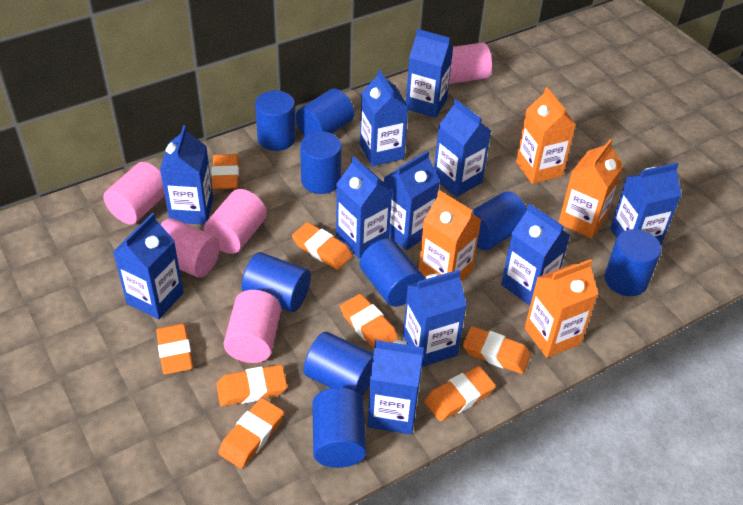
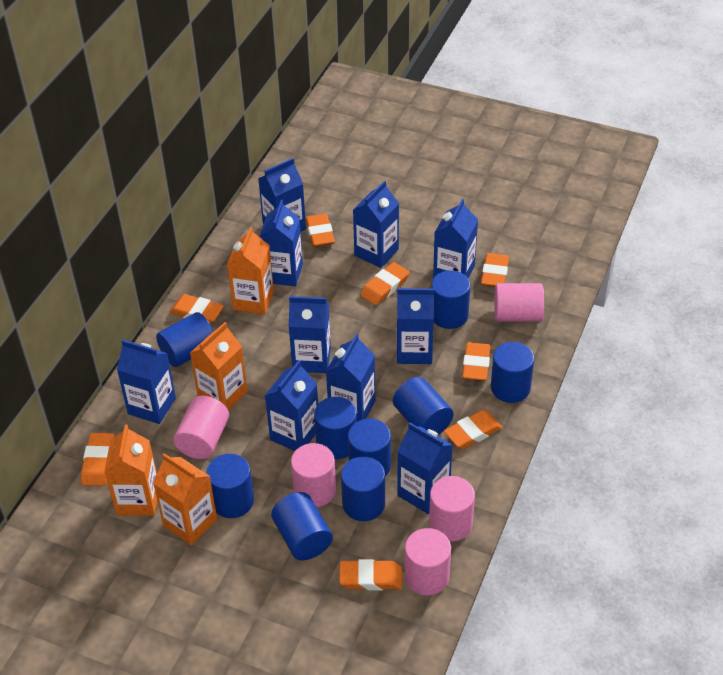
blue carton: [113,213,184,320] [160,125,213,225] [336,156,393,258] [360,70,408,166] [368,340,424,435] [384,151,440,250] [403,269,467,367] [406,29,453,118] [434,99,491,197] [501,204,570,306] [610,163,681,245] = 11 -> [117,340,176,424] [258,158,306,232] [259,200,303,286] [265,360,318,451] [289,296,331,373] [326,334,376,422] [353,181,399,268] [397,288,434,364] [397,423,453,514] [433,199,478,279] = 10

